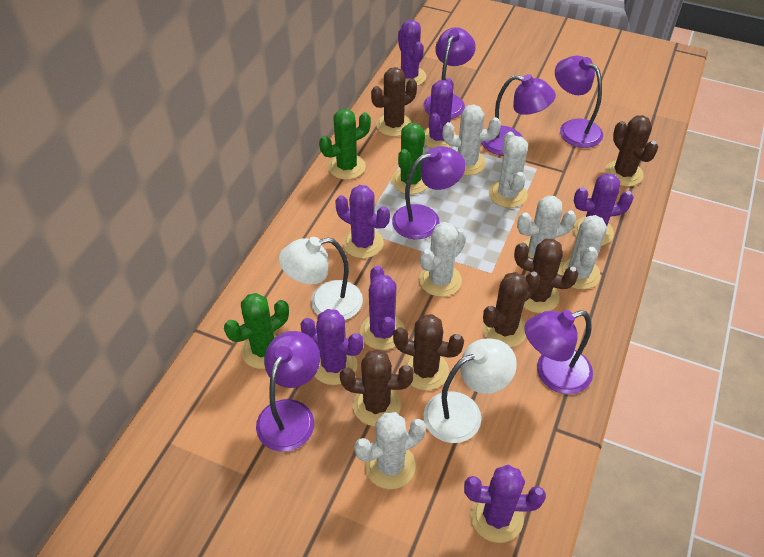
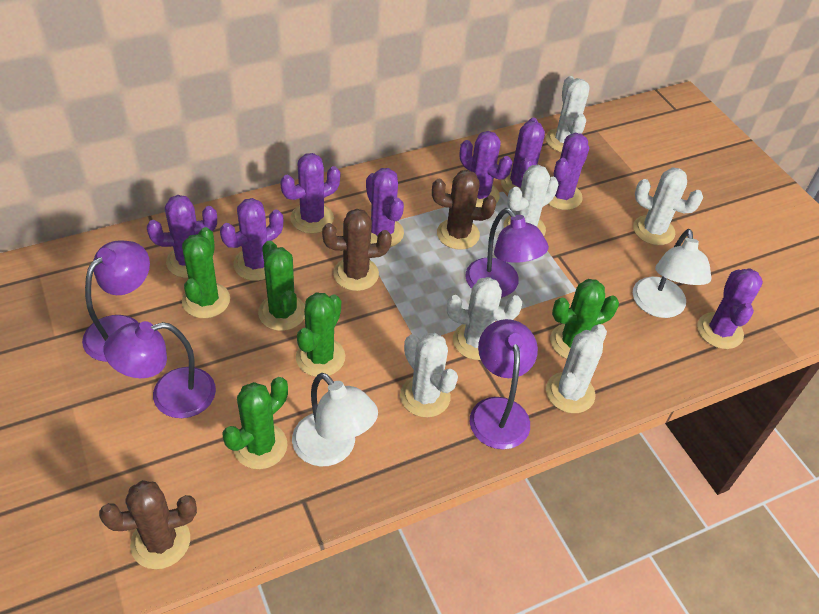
brown cactus: [340,349,414,426] [371,67,417,137] [393,314,464,390] [482,272,540,347] [514,239,579,313] [605,115,658,186] = 6 -> [99,480,197,569] [322,209,392,291] [432,170,496,250] = 3
green cactus: [224,293,289,369] [319,109,371,180] [392,123,427,194] = 3 -> [182,227,230,318] [222,377,288,469] [258,240,305,331] [296,293,345,377] [550,279,619,359] = 5
purple cactus: [300,309,363,385] [335,185,390,258] [360,266,405,350] [398,20,426,87] [423,78,456,148] [464,465,546,543] [573,173,634,246] = 7 -> [147,195,217,278] [220,198,283,281] [280,153,340,234] [366,168,404,247] [459,131,512,207] [501,118,545,193] [548,133,589,210] [697,268,763,349] = 8
purple lamp: [256,331,320,452] [392,146,466,239] [423,27,476,119] [481,74,556,155] [524,310,593,394] [555,56,603,148] = 6 -> [82,241,150,362] [104,321,216,418] [465,208,549,298] [470,319,538,449] = 4

